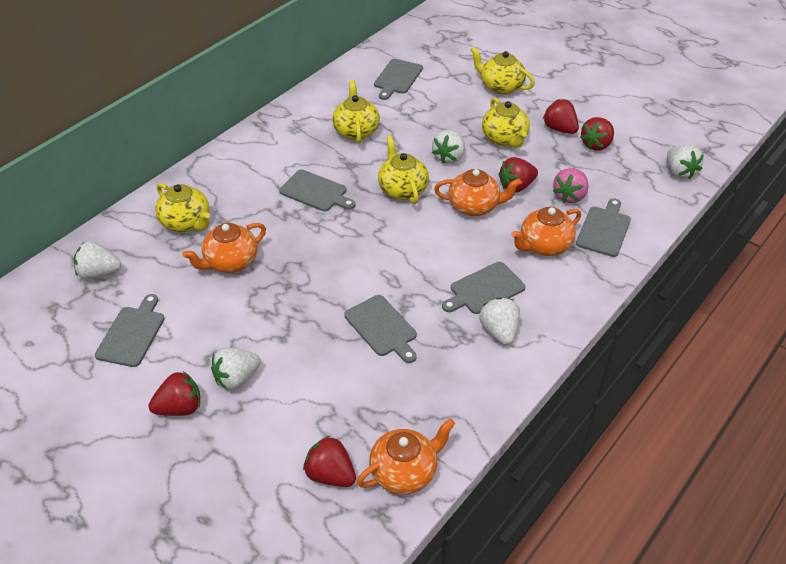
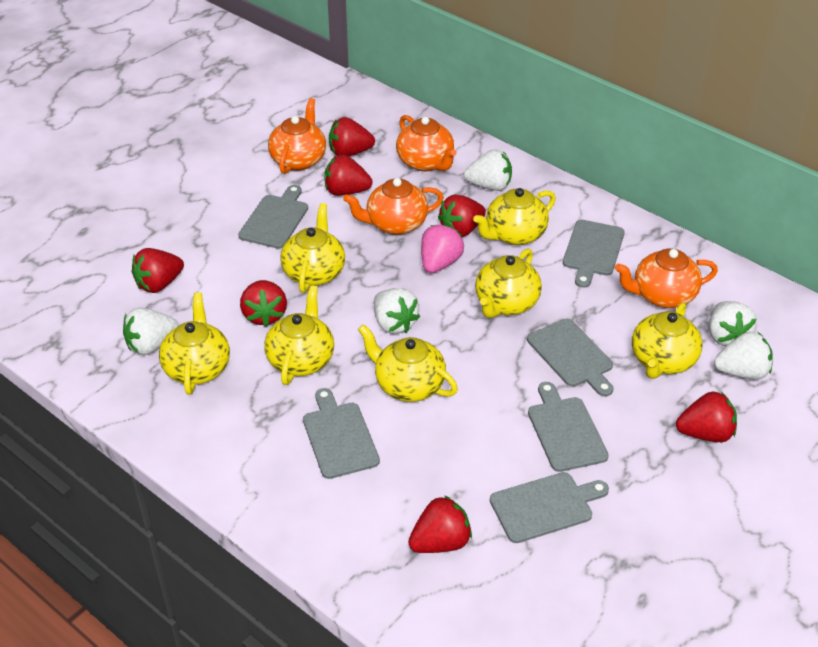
red strawberry: [148,371,200,416] [303,436,356,487] [498,157,538,193] [543,99,579,134] [580,117,614,151] = 5 -> [132,248,184,293] [240,280,287,327] [324,155,373,196] [329,117,375,156] [408,495,472,553] [438,195,486,237] [676,392,737,442] = 7
yellow teapot: [155,183,210,232] [332,80,380,144] [378,136,429,204] [470,47,535,95] [482,98,530,148] = 5 -> [159,292,230,395] [264,285,334,385] [280,203,345,293] [358,324,458,402] [473,188,556,245] [475,249,542,318] [632,302,702,379] = 7

